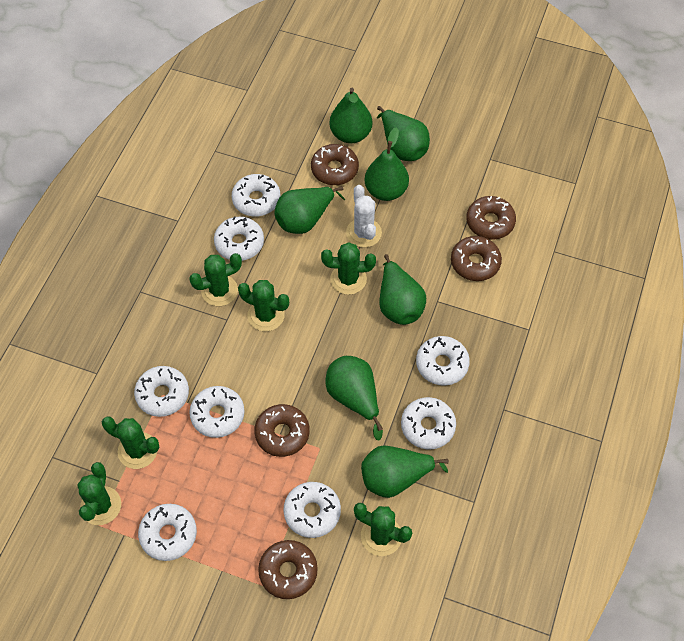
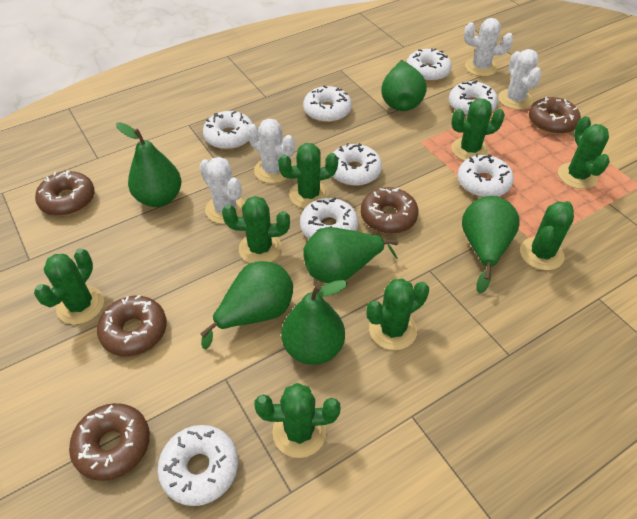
green cactus: [77,462,121,525] [102,416,160,469] [189,253,242,306] [238,280,289,331] [321,242,376,295] [354,503,412,556] = 6 -> [34,248,104,324] [222,196,290,263] [254,383,341,458] [278,143,338,209] [367,278,429,350] [451,98,505,161] [520,201,574,270] [558,116,610,189] = 8
green pear: [274,186,345,234] [326,356,383,440] [329,88,372,143] [361,445,449,498] [365,127,409,201] [377,106,430,161] [379,254,426,325] = 7 -> [116,122,181,207] [200,261,293,349] [281,280,347,365] [303,227,398,284] [382,60,427,111] [462,196,520,294] = 6
white cactus: [346,185,382,248] = 1 -> [200,157,245,224] [247,119,295,183] [464,18,513,76] [498,49,542,110] = 4

